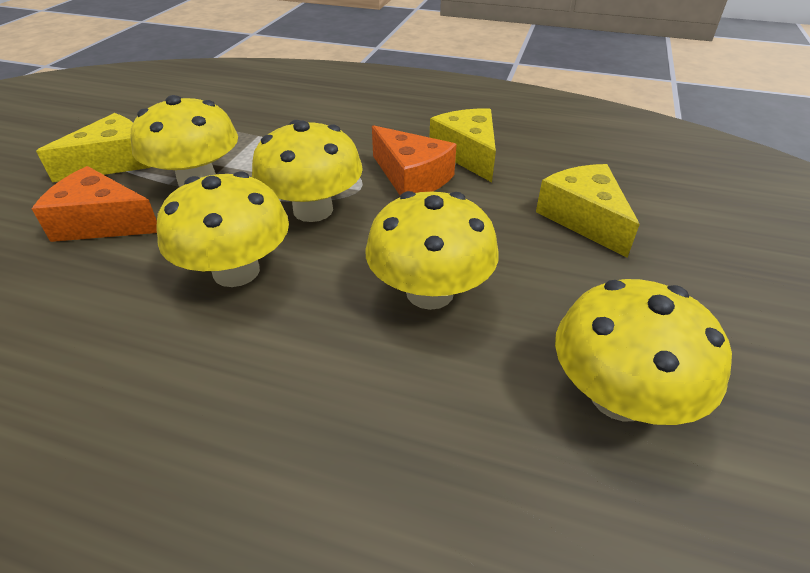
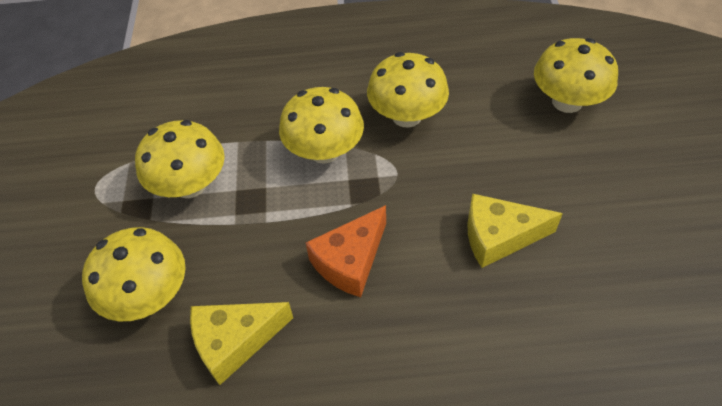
orange cheese: [32,166,157,242] [372,125,456,195] = 2 -> [306,205,386,297] = 1
yellow cheese: [36,113,150,182] [429,108,496,182] [536,164,640,258] = 3 -> [190,302,293,385] [467,194,563,268] = 2

